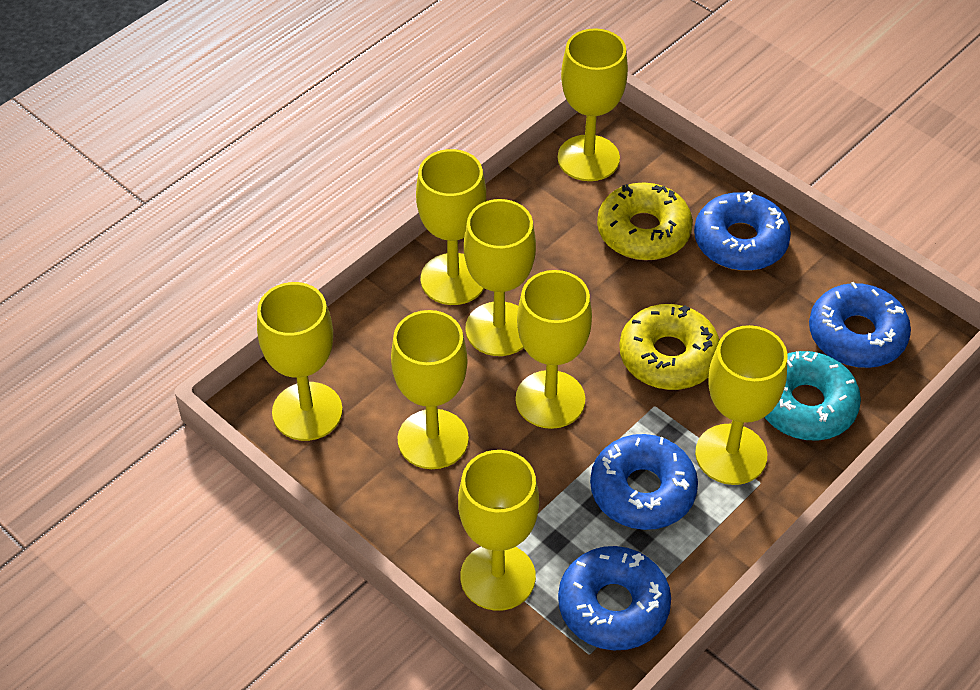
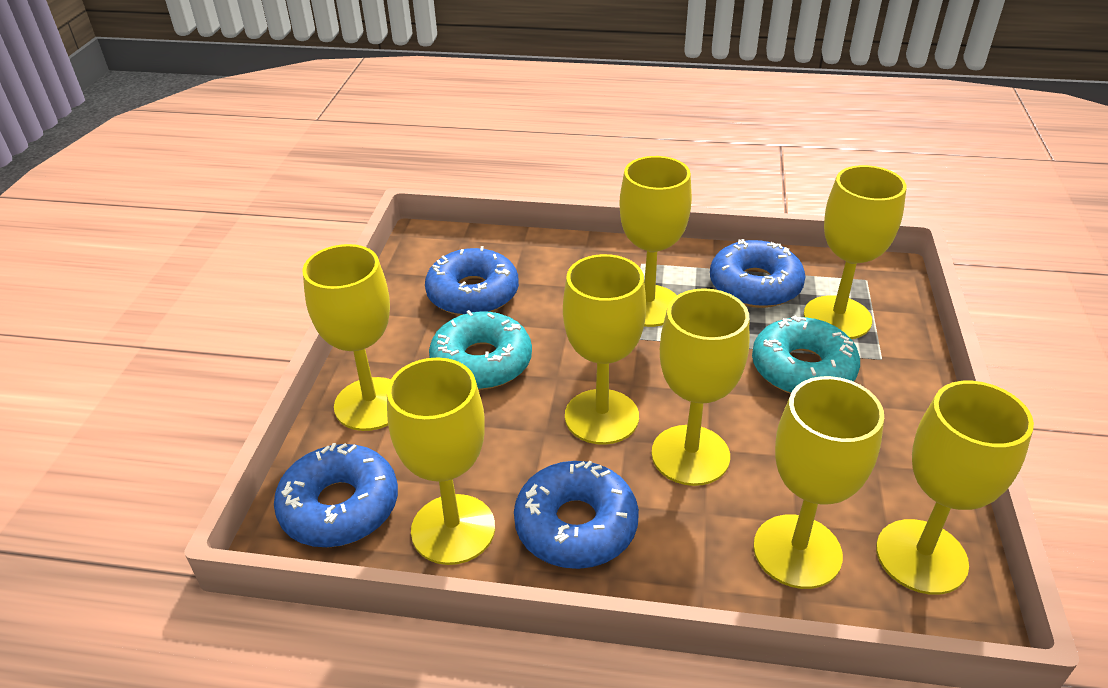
turquoise donut: [765,351,861,441] = 1 -> [429,310,532,390] [752,316,860,394] = 2
yellow donut: [597,182,693,261] [619,304,720,390] = 2 -> none = 0

